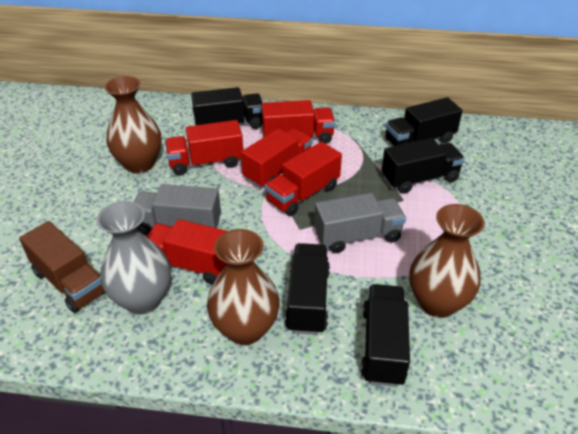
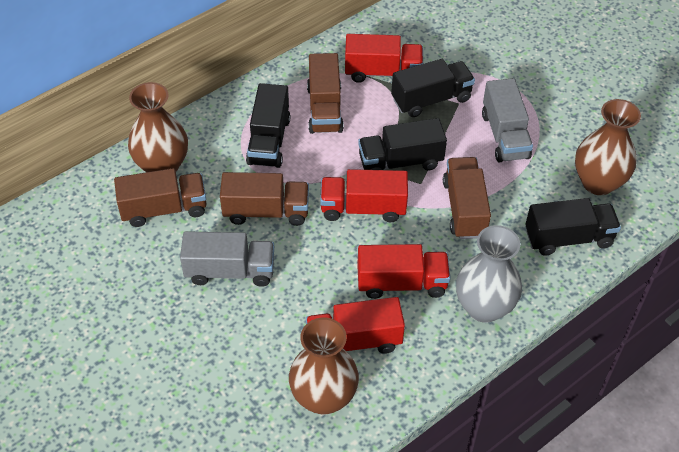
black truck: [191,87,263,129] [285,243,330,335] [361,284,410,387] [381,138,465,194] [385,97,463,146] = 5 -> [246,83,291,168] [358,118,447,170] [391,59,475,117] [525,198,621,256] = 4
brown truck: [19,221,105,313] = 1 -> [114,168,207,227] [220,172,309,226] [307,53,344,134] [443,157,491,239] = 4
red truck: [146,219,227,285] [165,120,243,175] [241,128,313,188] [262,100,335,144] [265,142,342,216] = 5 -> [306,297,405,354] [320,169,408,222] [345,34,423,83] [357,244,450,299] = 4

